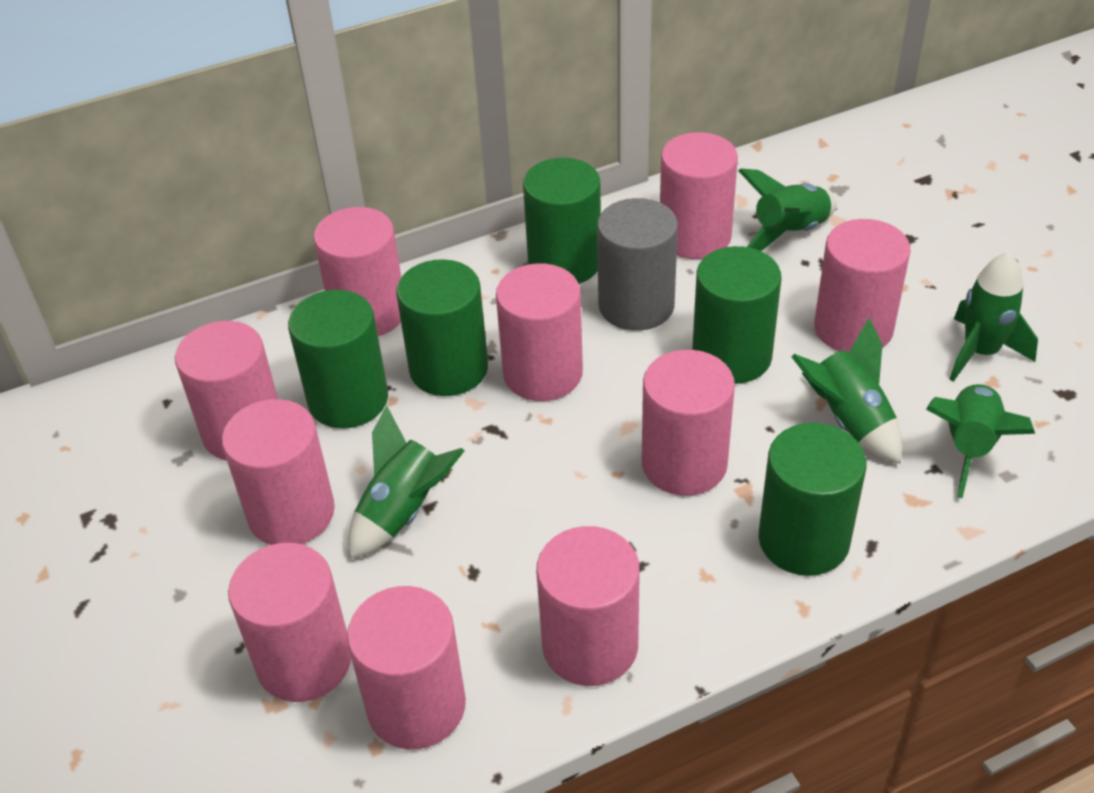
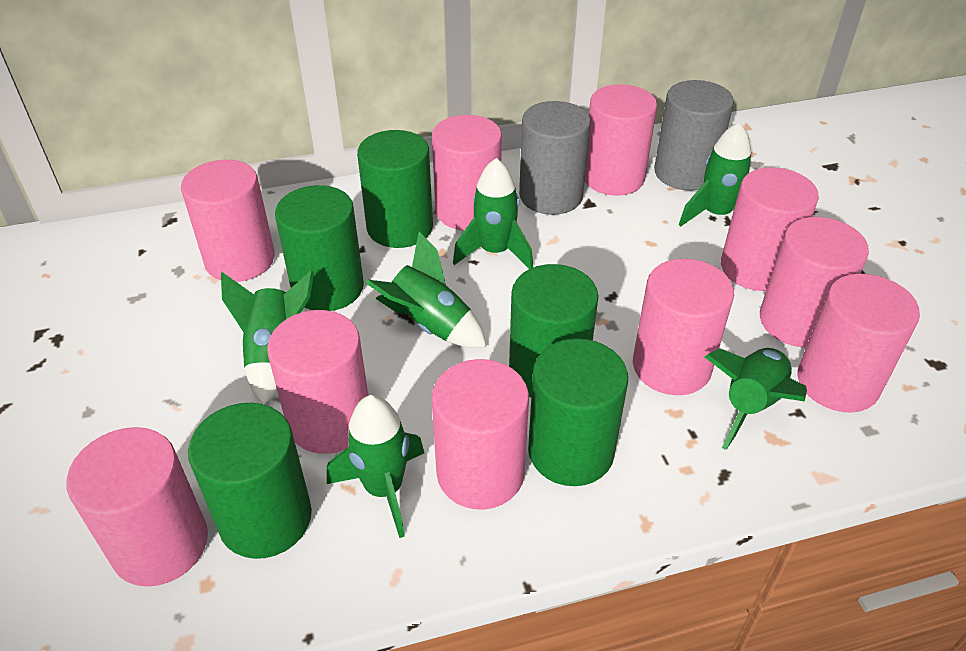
green rocket: [348,405,465,559] [738,168,837,251] [791,318,903,464] [926,384,1035,498] [950,252,1038,382] = 5 -> [221,270,314,404] [327,395,424,538] [366,232,486,348] [453,158,533,269] [679,122,751,226] [705,348,807,450] = 6
grey cylinder: [597,198,678,331] = 1 -> [519,101,591,215] [654,80,734,191] = 2

